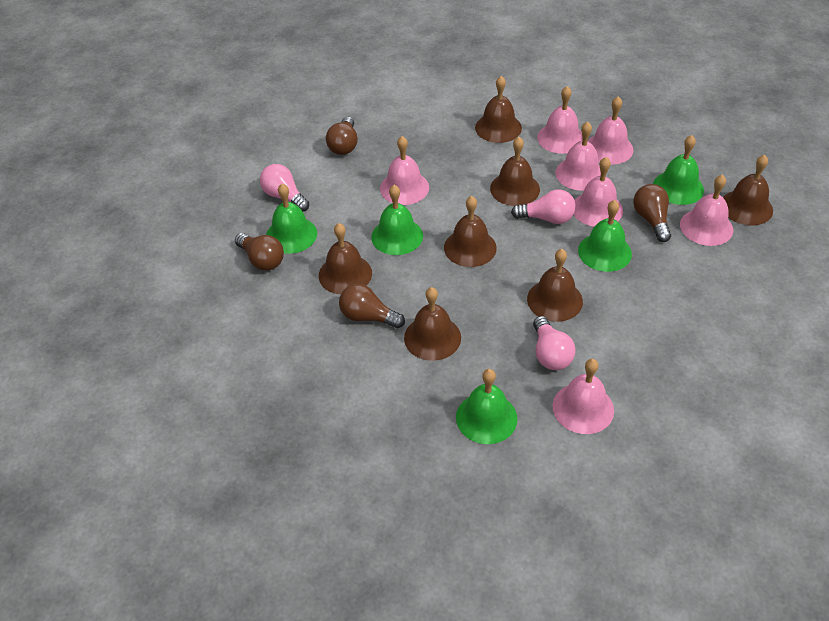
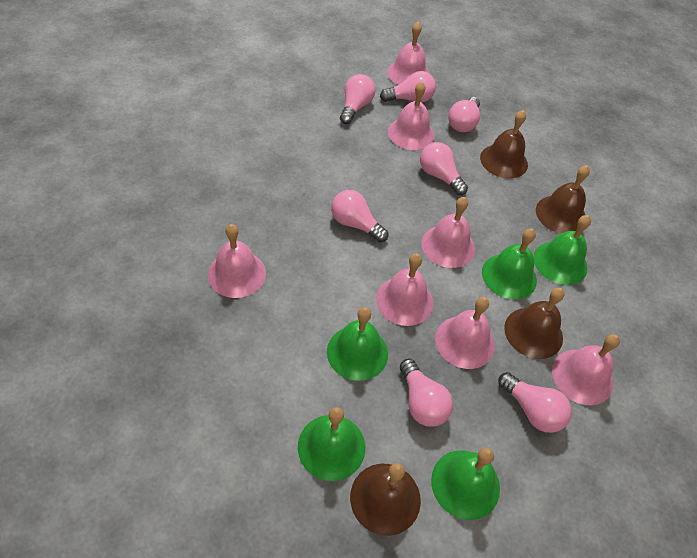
brown bell: [319,223,372,294] [404,287,461,361] [444,196,497,267] [475,76,522,143] [490,137,540,206] [527,249,583,322] [723,155,773,226] = 7 -> [350,463,421,536] [480,110,528,179] [504,288,564,359] [536,165,590,234] = 4
brown light bulb: [235,233,284,270] [326,117,358,155] [339,284,405,328] [633,184,671,242] = 4 -> none = 0
pink light bulb: [260,164,309,212] [511,189,576,224] [533,316,575,370] = 3 -> [331,190,388,242] [340,74,375,124] [380,71,436,103] [400,359,453,427] [420,142,468,195] [448,97,480,132] [498,372,572,433] = 7

